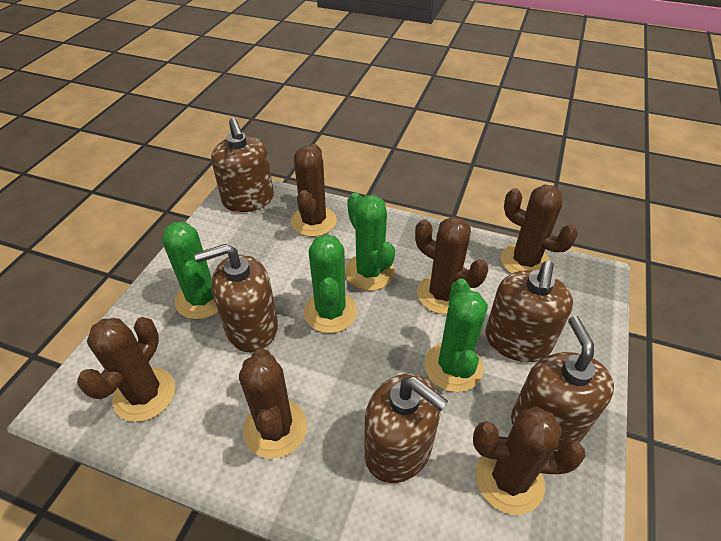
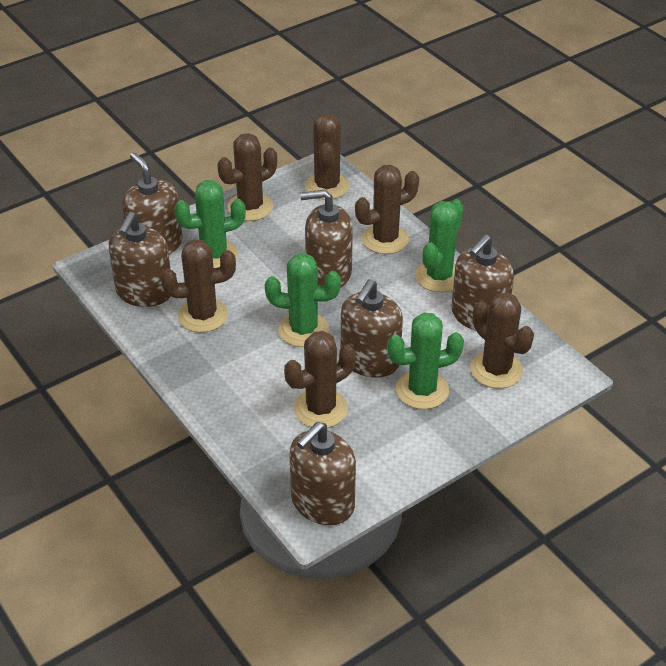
brown soap dispenser: [194,244,278,353] [211,118,274,212] [364,374,448,483] [486,261,573,362] [511,316,614,450] = 5 -> [109,212,171,307] [122,152,183,254] [290,422,356,525] [300,190,353,288] [341,279,403,378] [451,234,514,330] = 6

